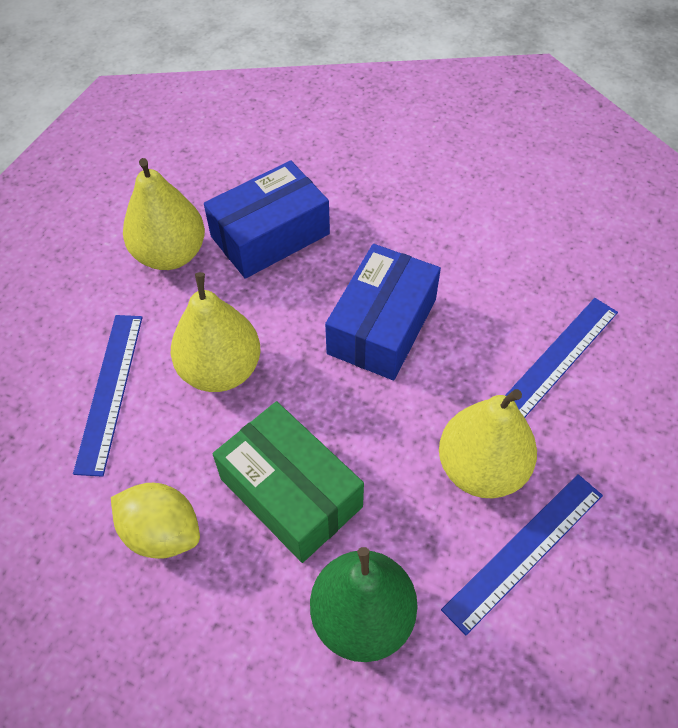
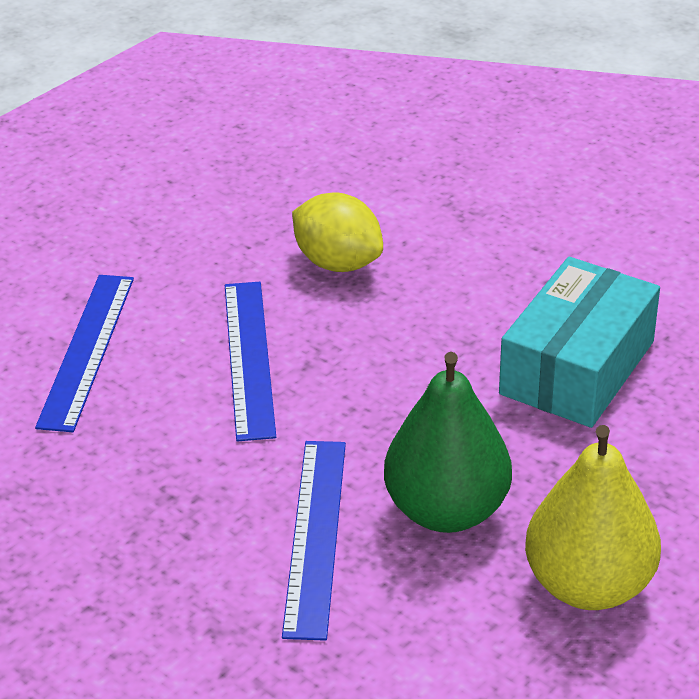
blue box: [204,160,330,279] [325,244,441,380] = 2 -> none = 0
green box: [213,401,364,563] = 1 -> none = 0
turquoise box: none = 0 -> [499,257,660,428] = 1
yellow pear: [123,158,205,270] [171,272,261,392] [439,389,537,498] = 3 -> [525,425,661,610] = 1

